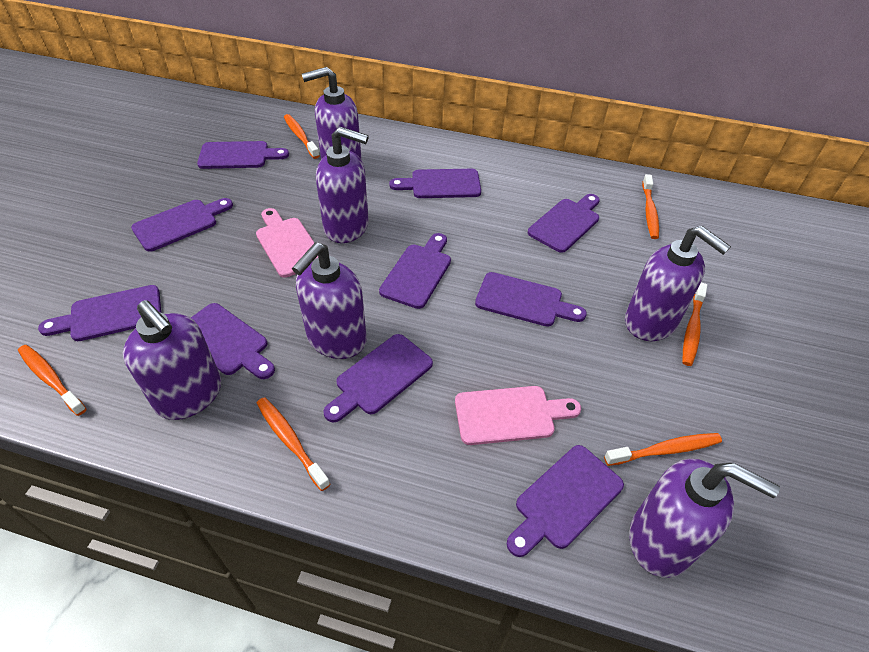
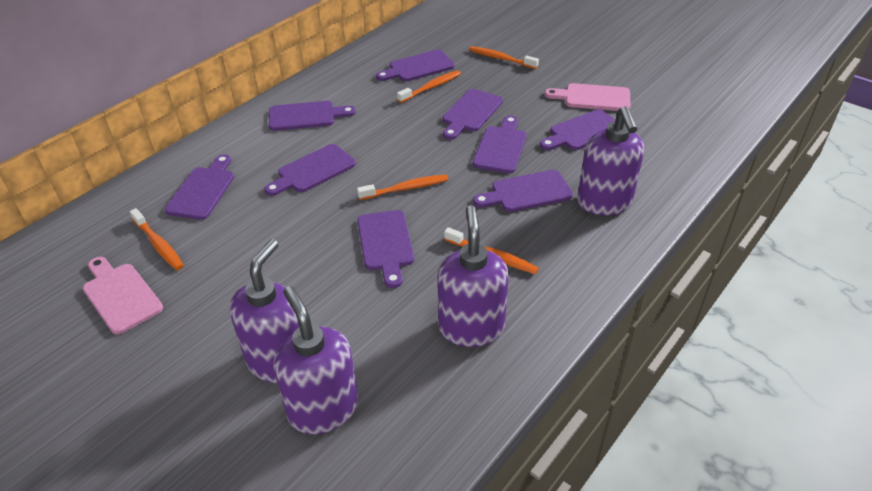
orange toothbrush: [18,345,86,416] [257,397,330,491] [284,114,320,159] [604,433,722,466] [642,174,659,239] [682,282,707,366] = 6 -> [130,208,184,270] [357,174,448,200] [397,70,461,103] [444,227,539,274] [469,46,539,69] = 5
purple cutting board: [38,285,161,341] [131,198,233,252] [191,303,275,379] [197,141,289,169] [323,334,433,423] [379,233,451,309] [389,169,481,198] [475,272,587,327] [507,445,624,557] [528,194,600,253] = 10 -> [165,154,234,220] [264,144,356,196] [269,101,356,131] [357,210,414,288] [376,50,455,81] [442,89,503,140] [473,115,527,174] [473,170,573,212] [540,109,615,150] = 9
purple soap dispenser: [123,300,221,420] [292,242,367,359] [302,67,362,160] [316,127,369,243] [625,226,731,341] [629,459,780,578] = 6 -> [229,239,299,383] [273,286,358,434] [437,205,509,347] [577,106,644,215] = 4

